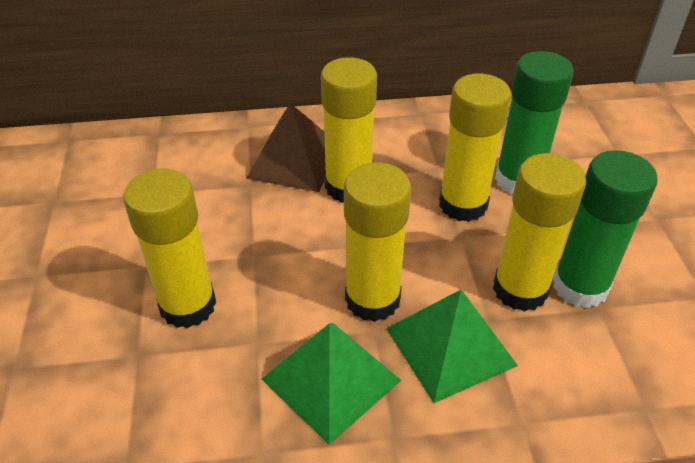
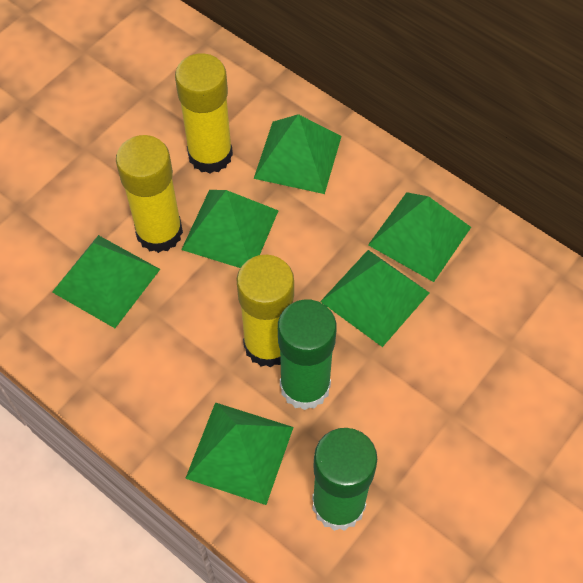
brown pyramid: [246,103,326,192] = 1 -> none = 0
green pyramid: [262,323,401,445] [386,289,518,403] = 2 -> [52,235,160,328] [181,190,279,268] [185,402,294,505] [254,114,342,194] [320,250,429,347] [368,192,471,282] = 6
yellow glue stick: [123,169,216,328] [321,57,377,203] [344,162,411,322] [439,74,511,222] [493,153,586,312] = 5 -> [116,135,183,253] [175,53,233,173] [236,255,294,368] = 3

